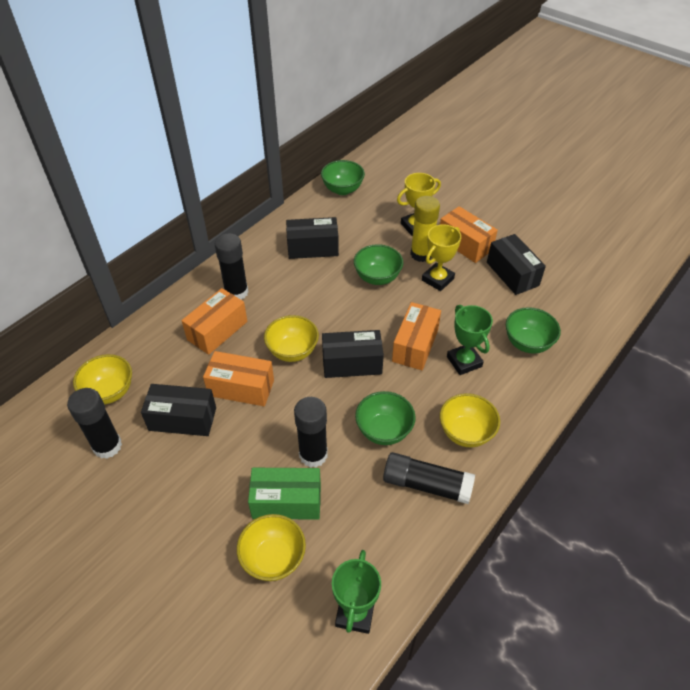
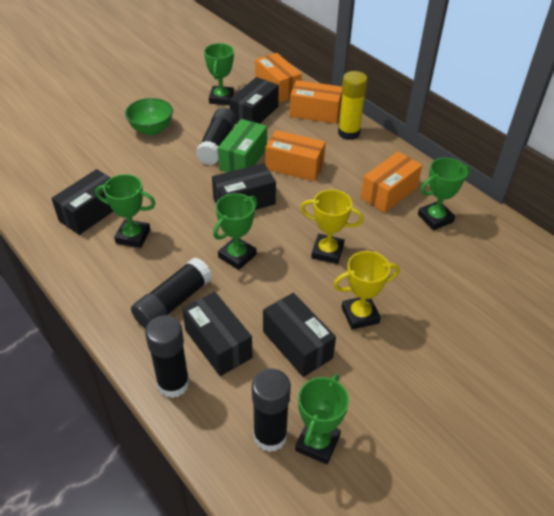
black box: [141,384,216,436] [286,217,339,259] [322,330,384,378] [487,234,546,295] = 4 -> [51,169,113,235] [182,292,252,376] [212,163,276,210] [229,77,279,124] [263,293,336,377] = 5
green bowl: [321,160,365,195] [354,244,403,285] [355,391,416,445] [506,307,561,354] = 4 -> [125,98,173,135] = 1
green trophy: [332,550,381,634] [447,305,493,375] = 2 -> [95,174,155,248] [204,43,234,105] [213,193,257,270] [295,374,349,464] [418,158,470,230] = 5
yellow bowl: [73,354,132,404] [237,514,306,581] [264,315,319,362] [440,393,500,447] = 4 -> none = 0

